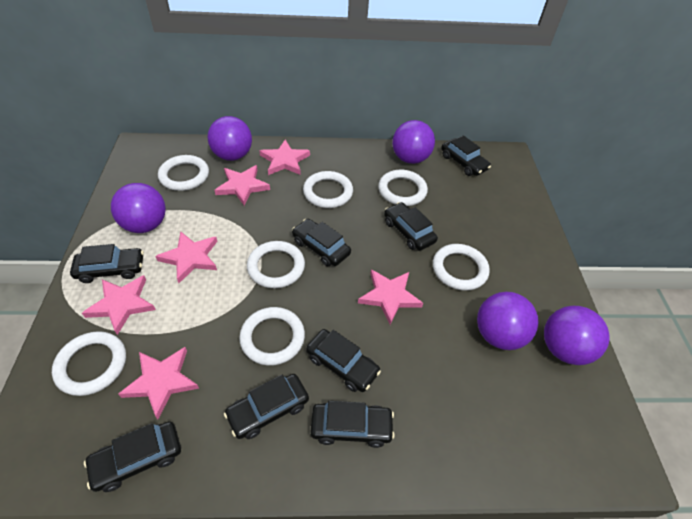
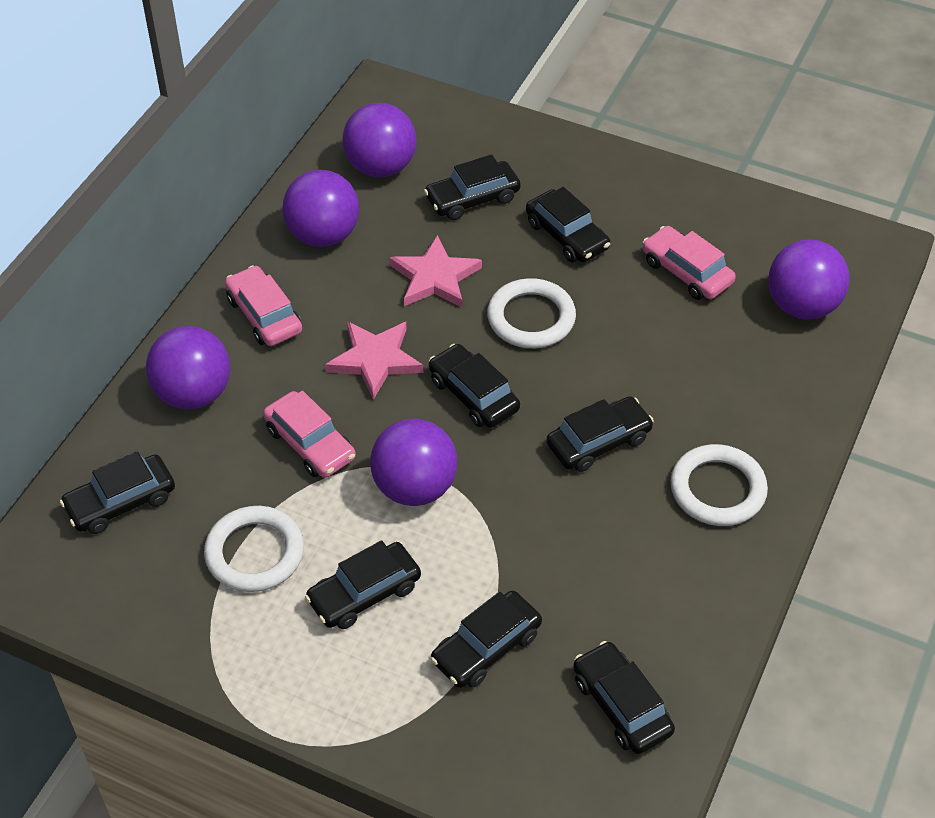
pink car: none = 0 -> [225,265,302,346] [263,391,356,478] [643,226,736,300] = 3
pink star: [82,275,156,335] [118,347,199,419] [155,231,218,283] [214,165,270,206] [259,140,310,175] [358,269,423,325] = 6 -> [325,322,423,400] [390,235,482,307] = 2
white ring: [52,331,126,396] [158,155,209,191] [239,307,305,366] [247,241,305,288] [303,171,353,208] [378,170,428,206] [433,244,490,291] = 7 -> [204,506,304,592] [487,278,576,348] [670,444,768,526] = 3

